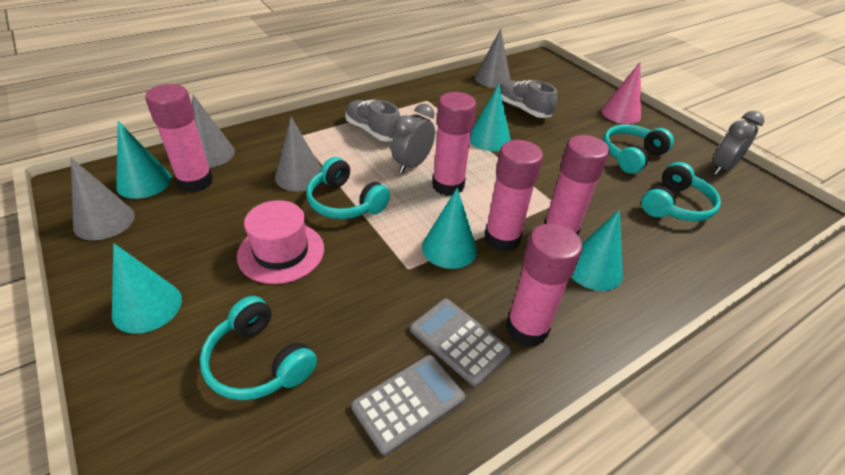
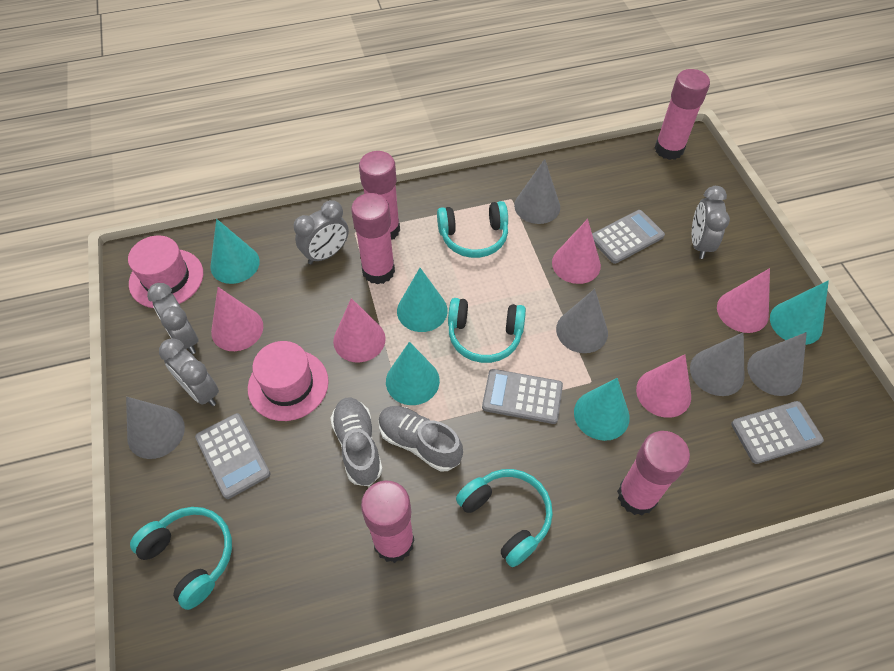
grey calculator: [351,355,466,455] [410,299,511,387] = 2 -> [195,413,271,499] [482,369,563,424] [592,210,665,264] [731,401,824,464] = 4
grey clock: [391,104,435,174] [713,111,764,175] = 2 -> [147,283,199,354] [159,338,219,406] [294,200,349,264] [692,186,730,259] = 4
grey cone: [71,158,135,240] [192,95,235,168] [275,117,321,191] [475,29,511,88] = 4 -> [126,397,185,459] [514,159,560,224] [556,289,608,353] [690,332,745,396] [747,332,807,396] = 5
pink cone: [601,62,641,124] = 1 -> [211,287,263,351] [333,298,386,362] [552,219,601,284] [636,354,691,418] [717,268,770,333] = 5
pink hat: [237,200,324,284] = 1 -> [128,236,203,308] [248,341,329,421] = 2

